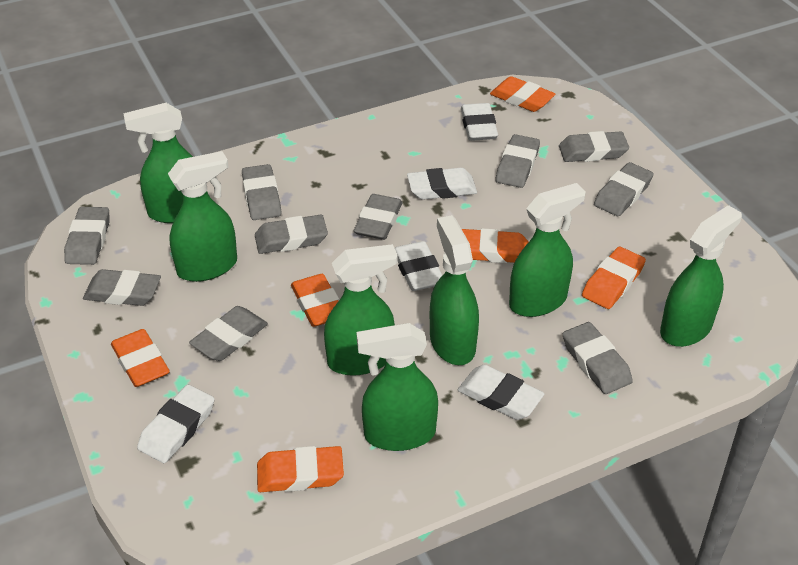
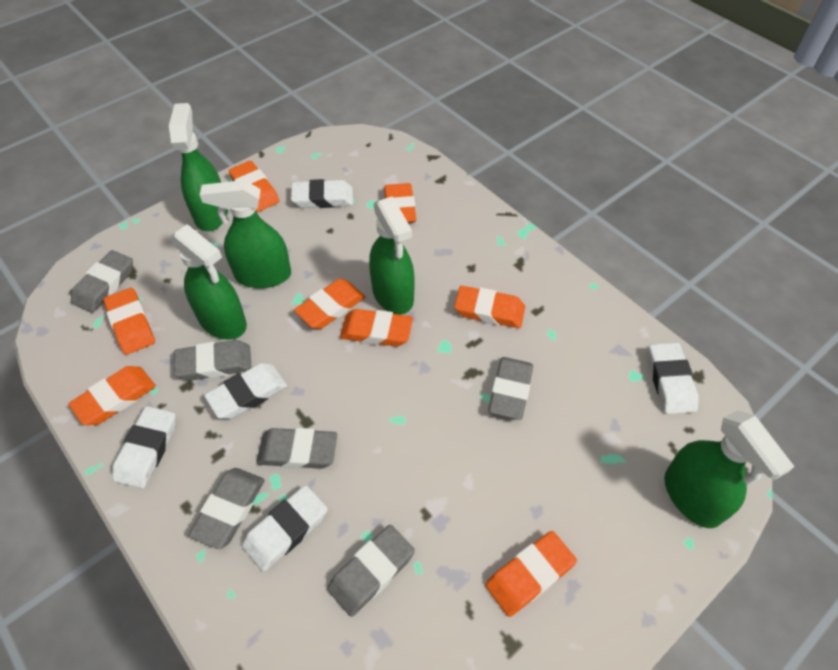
green spray bottle: [123,103,193,223] [168,151,237,282] [324,244,398,376] [356,323,438,451] [430,215,479,365] [509,183,586,317] [660,205,742,347] = 7 -> [169,103,228,231] [170,224,247,340] [200,180,291,288] [369,196,415,315] [664,410,795,528] = 5
grey eraser: [64,207,109,265] [83,269,161,306] [189,306,268,361] [242,164,282,220] [255,215,328,254] [354,194,403,240] [496,134,540,188] [559,131,629,162] [563,322,633,394] [594,162,654,216] = 10 -> [71,250,133,313] [174,340,252,381] [188,468,265,549] [256,428,337,469] [327,525,415,617] [488,357,533,420] = 6
orange eraser: [111,329,170,387] [257,446,344,492] [291,274,339,327] [462,228,529,263] [490,76,555,112] [582,247,646,309] = 6 -> [69,366,156,425] [104,288,155,355] [229,161,279,212] [294,279,365,329] [340,309,413,347] [384,183,416,223] [454,286,525,328] [485,531,577,617] = 8

